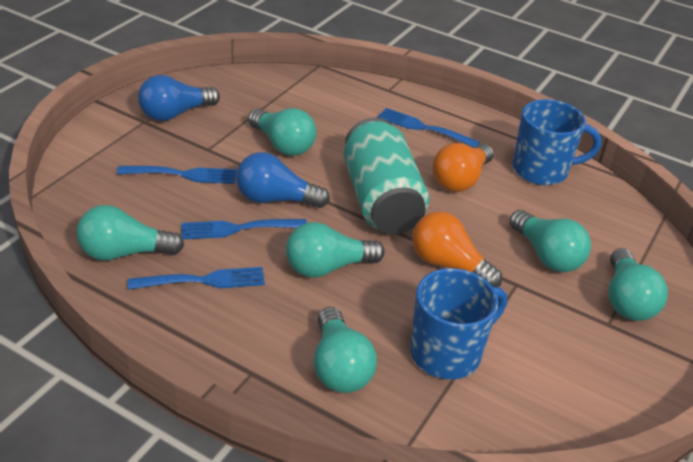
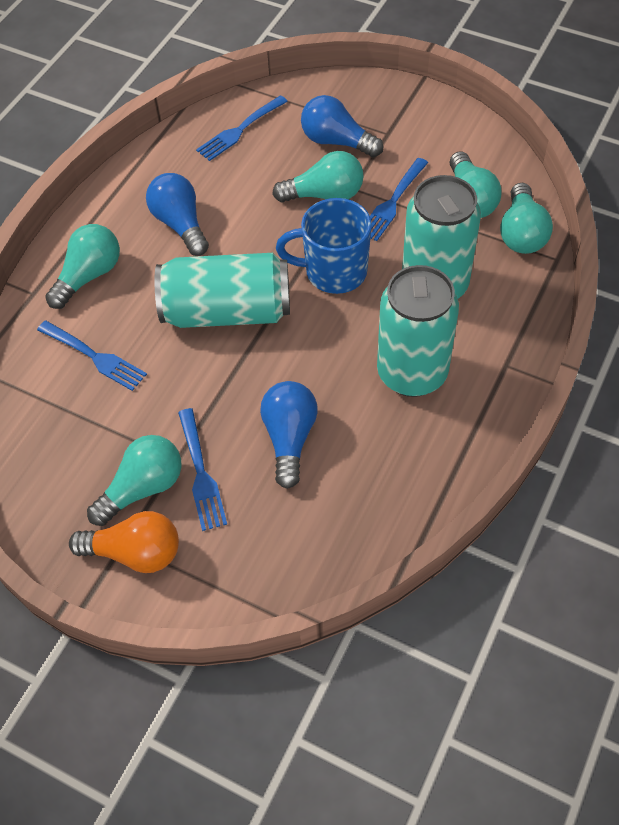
blue light bulb: [138,75,220,121] [236,152,330,208] = 2 -> [146,173,209,256] [260,381,318,489] [301,95,383,157] = 3
blue mug: [410,268,507,379] [513,99,602,185] = 2 -> [276,198,372,294] = 1
orange light bulb: [412,212,502,287] [432,143,494,192] = 2 -> [69,511,179,573] = 1
turquoise can: [344,118,429,234] = 1 -> [154,253,290,328] [377,265,459,397] [402,175,481,299] = 3
turquoise light bulb: [77,205,184,261] [248,108,316,156] [286,222,385,278] [314,307,377,393] [509,210,591,272] [608,248,668,321] = 6 -> [45,224,120,309] [87,435,182,526] [272,151,364,202] [449,151,501,218] [500,183,553,254] = 5

